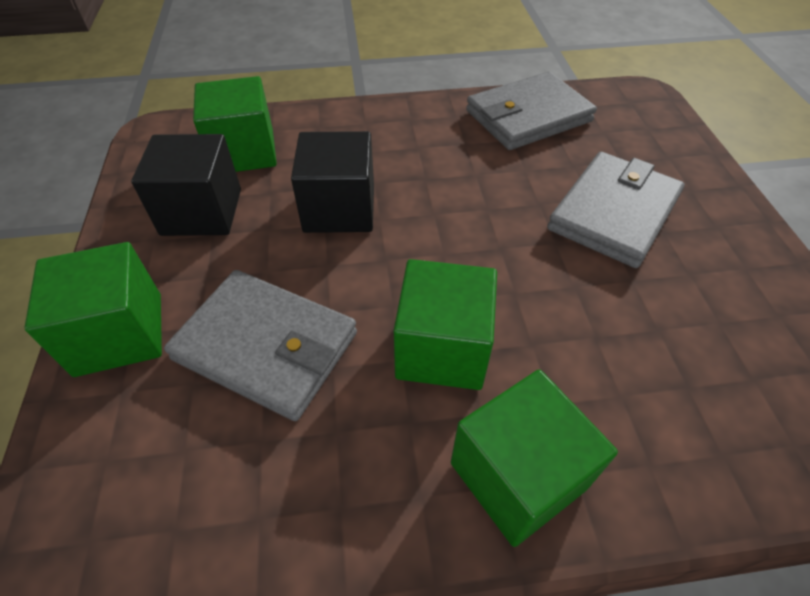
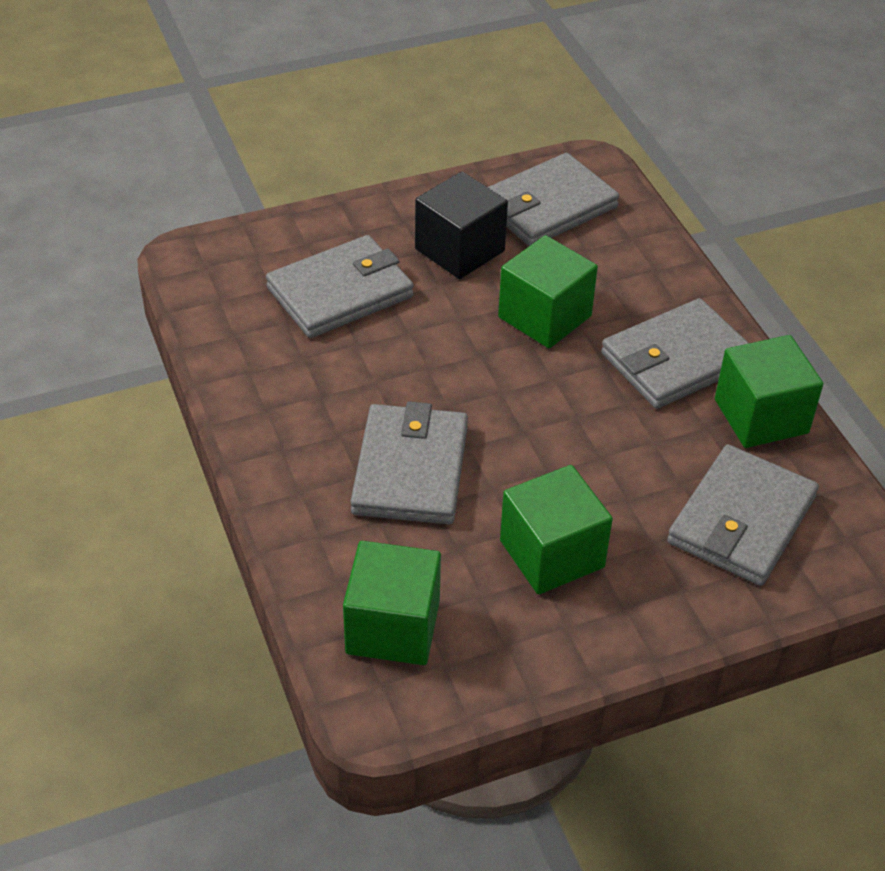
black cube: [131,134,241,236] [291,131,374,233] = 2 -> [415,172,508,279] = 1
grey wallet: [164,270,357,421] [466,72,597,150] [547,152,685,268] = 3 -> [266,235,414,338] [350,401,468,524] [488,153,619,246] [601,298,749,409] [667,444,819,586] = 5

